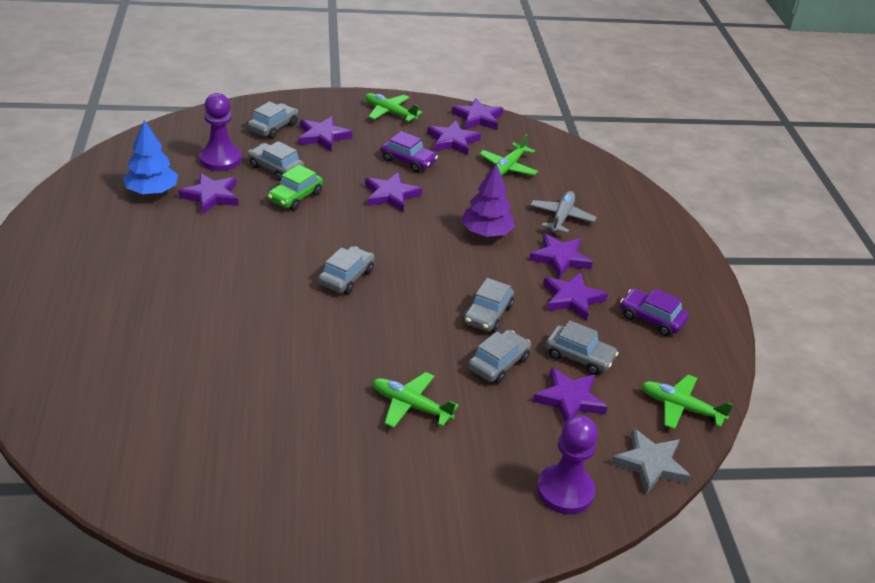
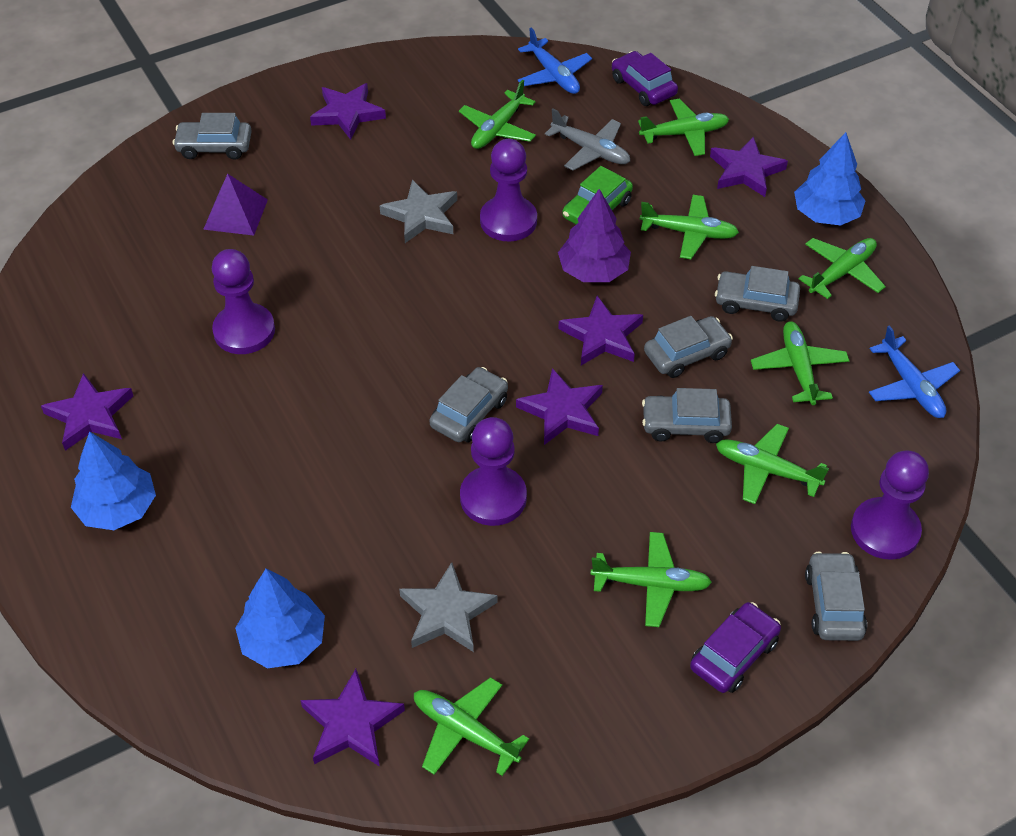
blue plane: none = 0 -> [518,28,592,94] [869,325,960,418] = 2
blue tree: [123,120,178,195] = 1 -> [71,431,156,530] [235,569,325,669] [794,132,866,225] = 3
green plane: [365,93,422,122] [373,372,459,428] [479,134,538,176] [641,375,734,430] = 4 -> [414,677,529,776] [459,79,536,149] [590,532,712,627] [638,99,729,156] [640,195,739,259] [716,424,829,504] [751,321,849,405] [799,238,886,299] = 8
grey star: [611,428,691,495] = 1 -> [380,180,457,243] [399,562,498,652] = 2
purple pawn: [199,93,242,171] [537,415,598,514] = 2 -> [212,249,275,354] [460,417,527,526] [480,139,537,242] [851,451,929,560] = 4
purple pyramid: none = 0 -> [203,174,268,236] = 1
purple star: [178,173,239,215] [299,116,352,152] [365,172,422,212] [427,121,481,156] [451,98,503,130] [529,233,593,278] [533,367,607,422] [543,272,608,321] = 8 -> [41,373,133,451] [300,669,405,767] [310,83,386,140] [516,368,603,445] [558,296,643,365] [710,136,788,197] = 6

